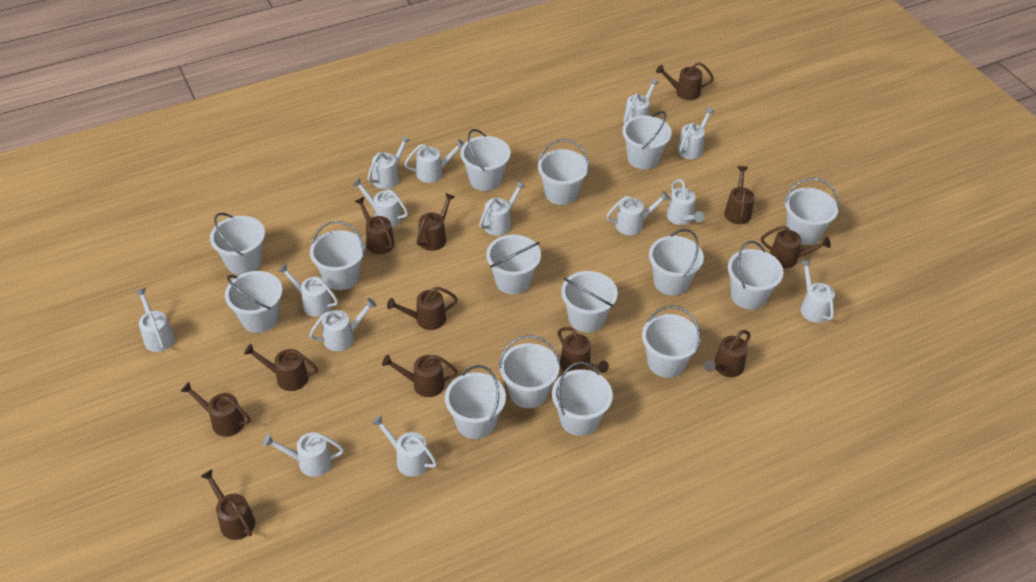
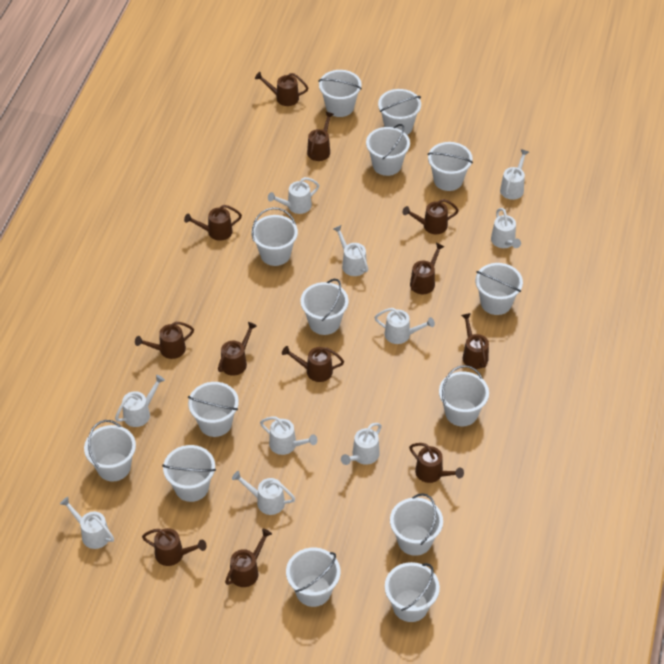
white bucket: [210,213,265,275] [225,271,283,333] [310,221,365,290] [445,365,506,439] [460,129,511,191] [486,235,541,295] [499,335,560,408] [538,139,589,205] [552,362,613,436] [561,271,618,333] [622,111,672,169] [642,306,701,378] [649,229,704,296] [728,241,784,309] [784,178,839,245] = 15 -> [84,420,136,481] [162,445,216,502] [188,382,239,437] [251,207,298,266] [286,547,341,607] [301,279,348,335] [318,70,362,117] [366,124,410,176] [378,89,421,135] [385,562,440,622] [390,493,443,556] [428,142,473,191] [439,365,489,426] [475,263,523,315] = 14
white watering can: [135,288,175,352] [263,432,344,477] [278,264,338,317] [309,298,377,351] [352,178,408,227] [367,136,410,189] [372,415,437,477] [404,139,464,183] [479,181,526,236] [606,191,670,235] [623,78,660,124] [667,179,704,225] [677,107,715,159] [800,260,835,323] = 14 -> [60,497,114,549] [115,375,165,427] [232,471,295,515] [260,416,317,455] [268,177,319,214] [333,225,368,276] [341,423,382,465] [374,308,435,344] [491,208,521,248] [500,149,529,200] = 10

